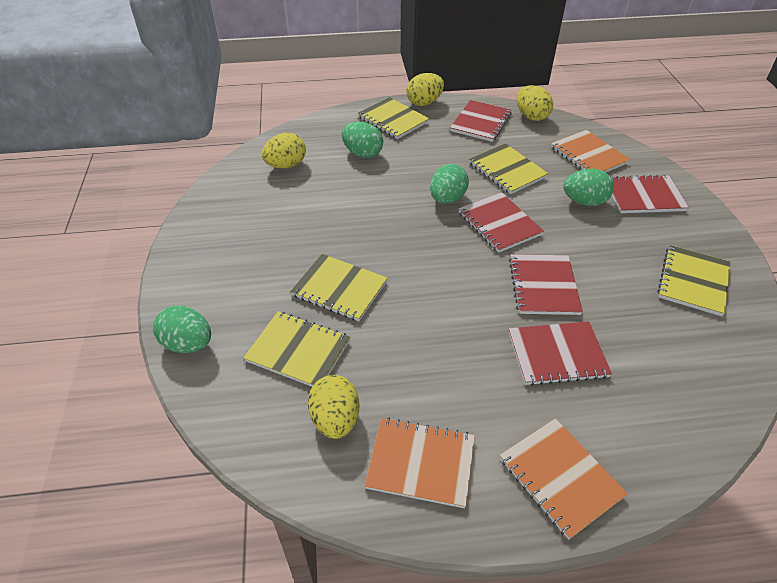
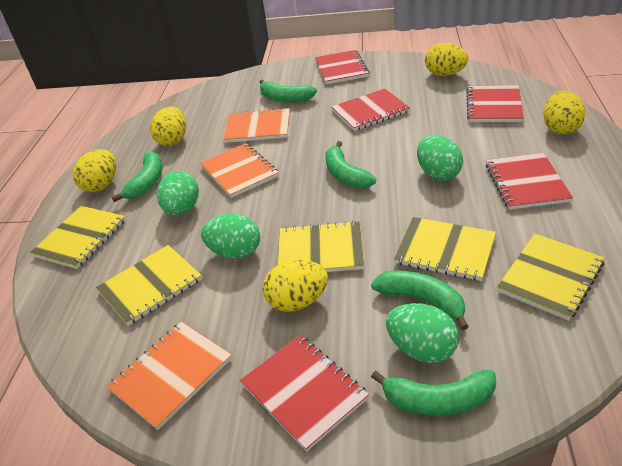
green banana: none = 0 -> [112,151,162,202] [259,80,317,103] [326,141,376,189] [371,271,469,330] [371,370,496,416] = 5
yellow egg: [262,133,306,169] [308,375,360,439] [406,73,444,106] [517,85,553,121] = 4 -> [72,149,116,192] [150,107,186,146] [263,260,328,312] [425,43,468,76] [543,91,585,135] = 5

